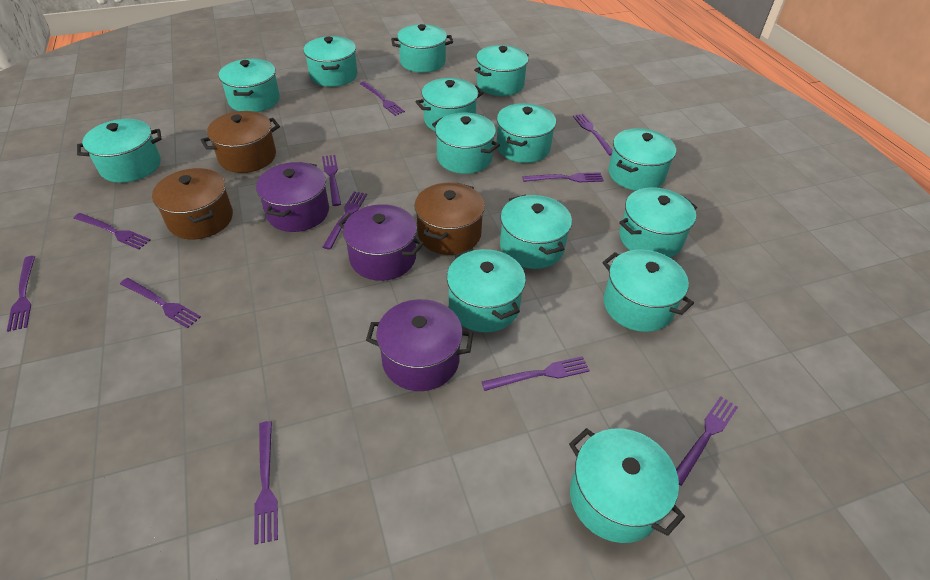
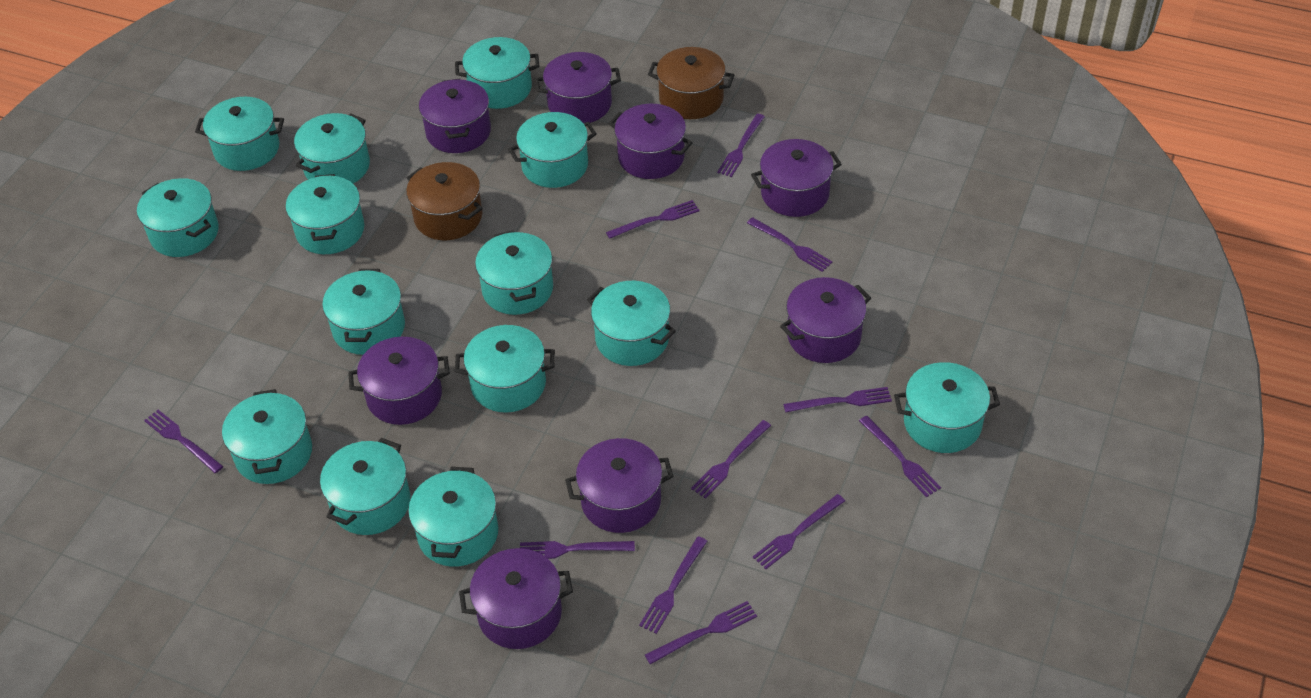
brown pot: [152,168,233,240] [200,111,280,173] [414,183,485,255] = 3 -> [406,162,483,240] [648,47,734,119] = 2
purple pot: [256,162,329,232] [338,204,424,281] [366,299,473,391] = 3 -> [348,337,450,425] [419,79,491,153] [459,548,573,649] [535,52,621,123] [565,438,673,533] [609,104,692,179] [751,139,842,217] [780,277,871,363] = 8

